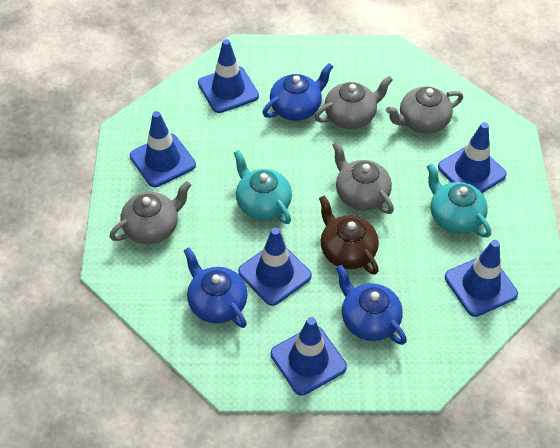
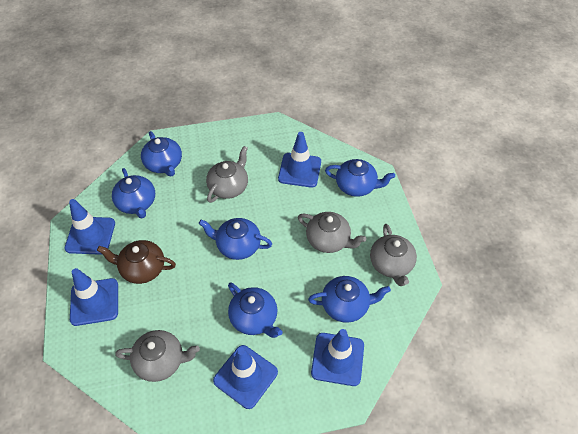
blue teapot: [184,248,247,328] [263,63,333,121] [336,265,407,345] = 3 -> [112,168,155,219] [141,131,182,177] [199,218,272,260] [228,283,283,338] [308,276,391,323] [325,159,395,197] = 6
blue traffic cone: [130,111,196,187] [198,39,259,113] [238,227,312,306] [271,317,347,396] [438,122,507,193] [445,240,518,317] = 6 -> [64,199,115,255] [70,268,118,326] [213,345,278,409] [278,132,321,188] [311,329,364,386] = 5
turquoise teapot: [234,150,292,224] [427,163,491,238] = 2 -> none = 0

